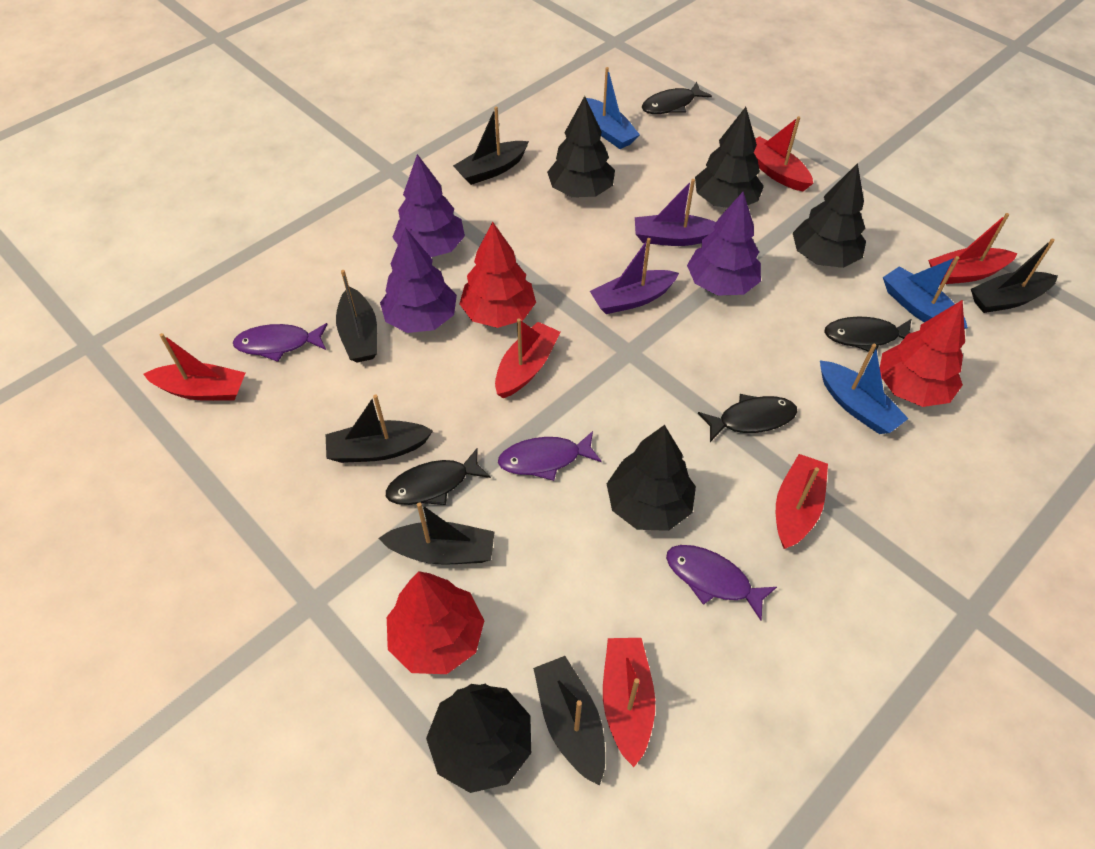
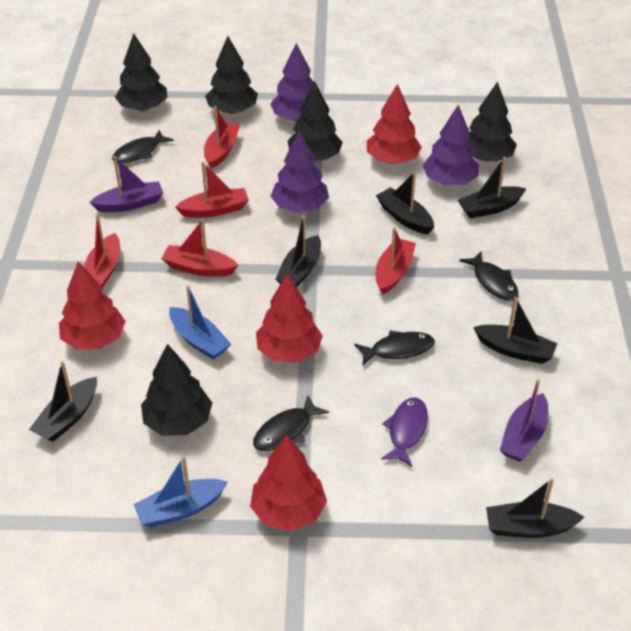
blue boat: [586,67,640,149] [820,344,909,434] [883,256,968,329] = 3 -> [133,456,228,527] [169,285,231,359] = 2
purple fish: [233,323,328,362] [498,431,602,481] [666,545,777,621] = 3 -> [381,398,428,467] = 1
red boat: [143,333,245,401] [495,318,561,398] [603,638,655,767] [754,116,813,191] [776,454,828,549] [928,213,1018,285] = 6 -> [84,215,120,288] [161,219,238,276] [175,162,249,218] [204,106,240,169] [376,227,416,295] = 5
red tree: [387,571,484,674] [459,222,536,328] [880,300,965,407] = 3 -> [59,261,126,350] [250,434,327,531] [256,273,323,363] [367,84,422,164] = 4

